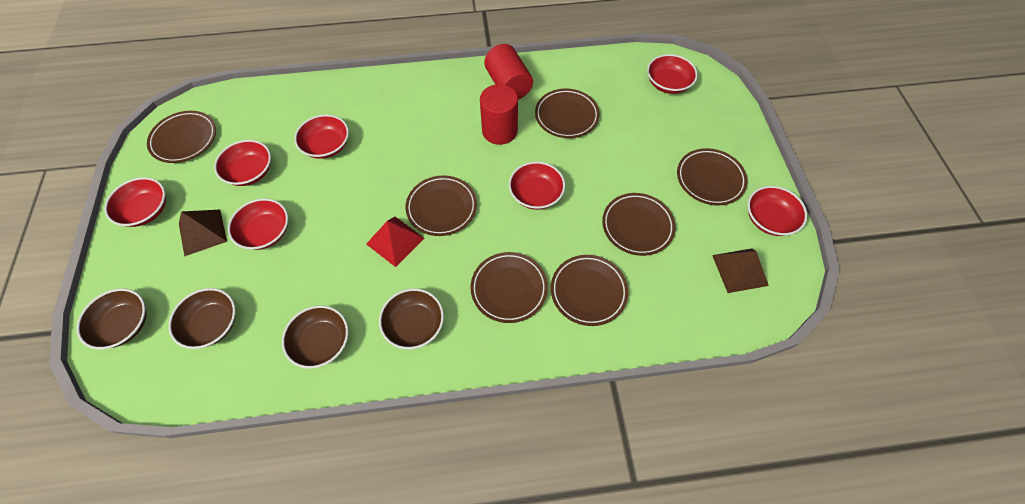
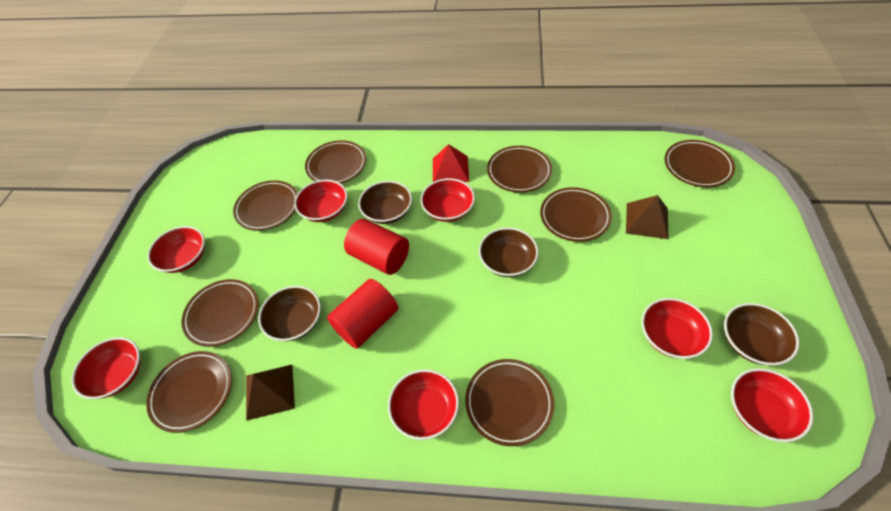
brown plate: [147,111,216,163] [406,175,477,236] [470,252,548,323] [535,89,600,138] [551,255,628,326] [602,193,676,256] [677,148,748,205] = 7 -> [146,351,232,433] [181,279,258,347] [233,180,298,231] [305,140,366,183] [465,359,554,446] [487,146,552,193] [540,187,612,242] [665,140,735,187] = 8

